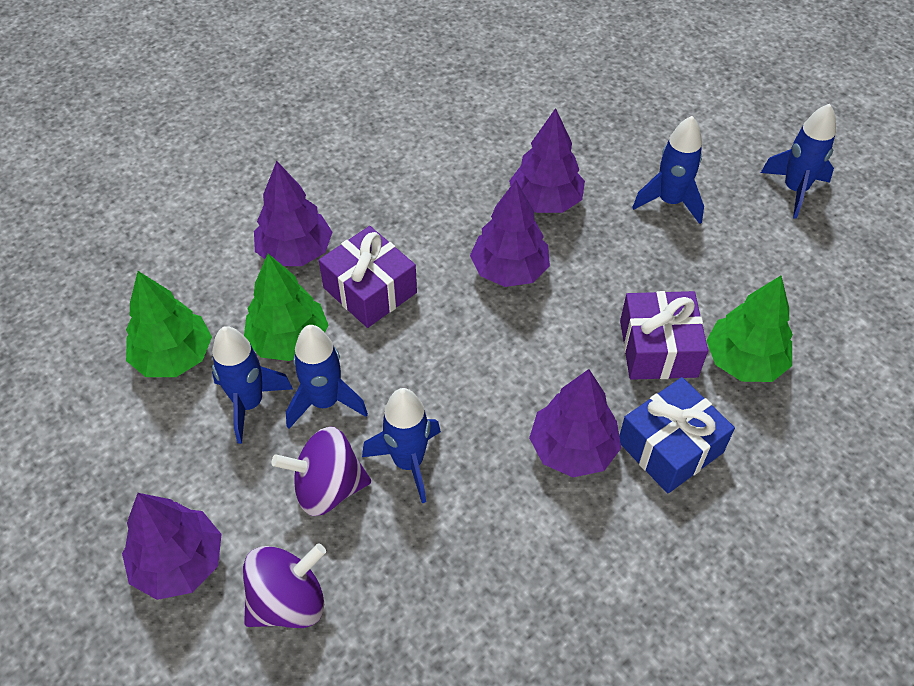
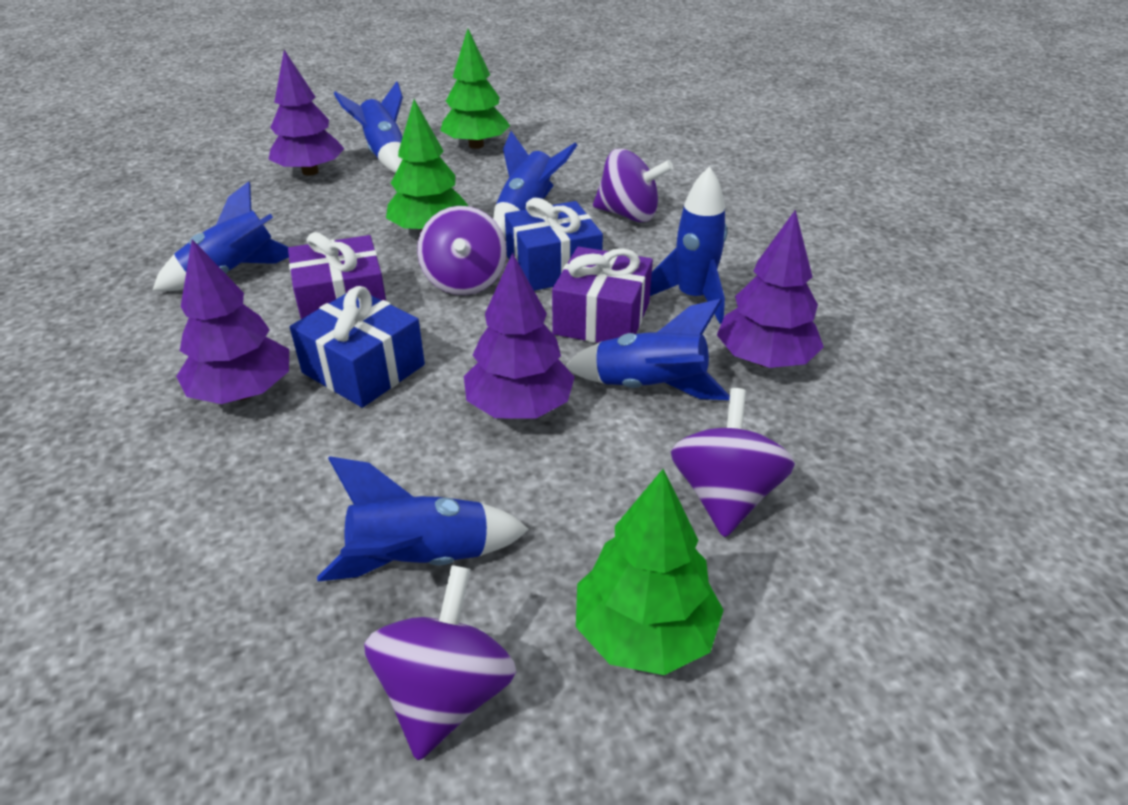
blue gift: [619,377,735,493] = 1 -> [290,286,425,408] [505,198,603,291] = 2
blue rocket: [212,326,293,444] [286,325,368,429] [362,388,441,503] [632,116,704,224] [761,104,836,219] = 5 -> [153,181,289,291] [317,456,529,581] [334,81,403,173] [493,131,577,238] [565,299,730,400] [650,166,727,324] = 6
purple spinning top: [243,544,326,628] [271,427,371,516] = 2 -> [364,565,516,760] [417,206,506,295] [593,148,673,222] [671,388,795,537] = 4
purple tree: [122,493,222,600] [254,161,333,266] [470,180,550,287] [509,108,585,213] [529,369,621,477] = 5 -> [176,239,289,404] [268,50,345,176] [464,252,575,419] [717,210,824,368] = 4

